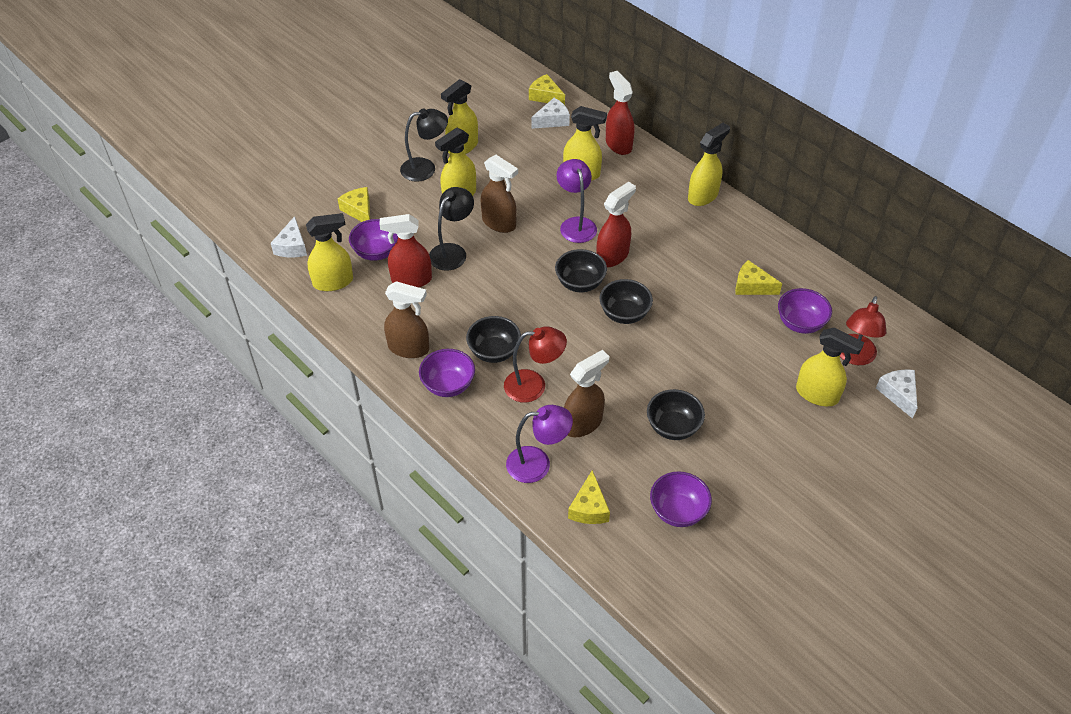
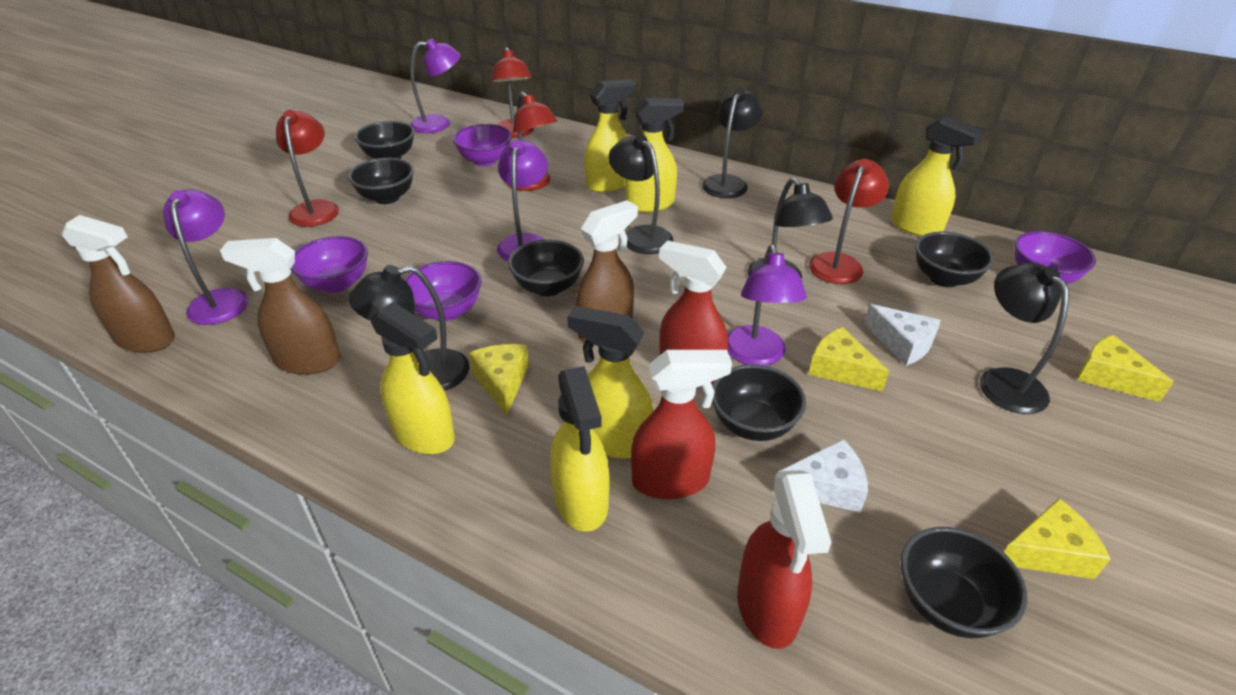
black bowl: [466,316,521,363] [555,249,607,292] [599,279,653,324] [647,389,705,440] = 4 -> [348,158,414,204] [354,121,415,159] [508,239,584,296] [712,364,806,441] [901,527,1027,638] [915,232,994,287] = 6
black lamp: [400,108,448,182] [429,187,474,271] = 2 -> [348,265,470,391] [608,134,673,254] [702,88,763,198] [747,177,833,279] [980,263,1069,414] = 5
purple lamp: [506,405,573,483] [557,159,597,243] = 2 -> [163,189,248,325] [410,39,460,133] [497,140,548,261] [728,244,807,366] = 4
red lamp: [504,326,567,403] [840,296,886,365] = 2 -> [276,110,339,227] [491,47,534,138] [507,91,557,191] [809,159,889,284] = 4
white cheese: [271,216,307,258] [531,98,570,129] [876,370,917,419] = 3 -> [778,439,868,513] [864,304,941,366] = 2

